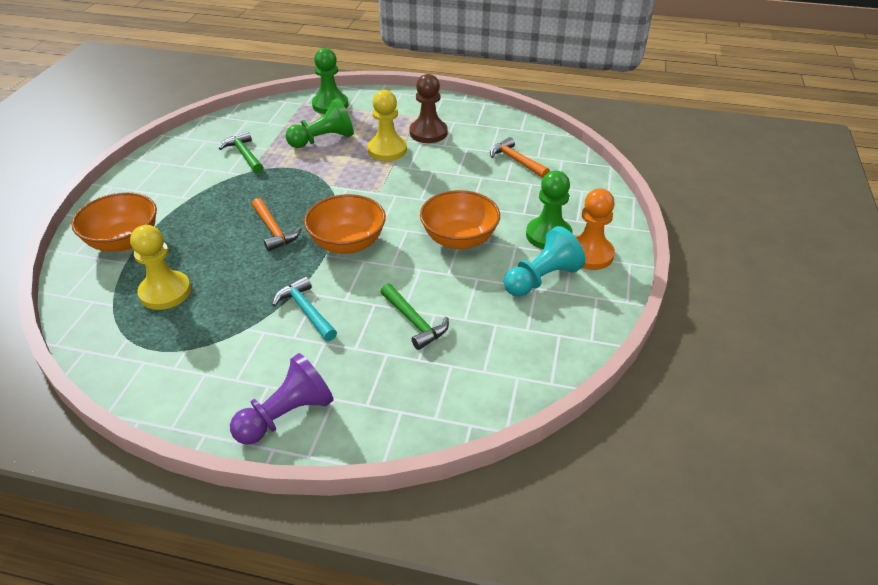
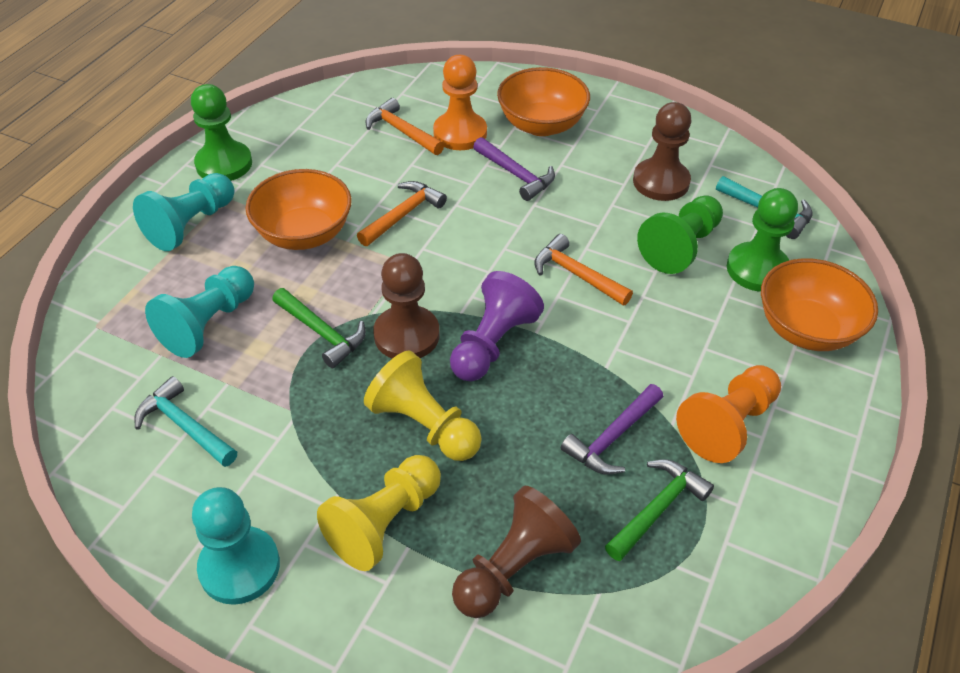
brown pawn: [410,74,448,143] = 1 -> [373,253,440,359] [452,486,581,618] [633,102,692,201] = 3
orange hammer: [252,198,302,251] [490,137,550,178] = 2 -> [357,181,447,246] [365,98,444,155] [534,234,633,306] = 3
orange pawn: [575,189,615,270] = 1 -> [433,55,487,150] [676,365,781,463] = 2
purple hammer: none = 0 -> [473,137,555,201] [561,384,663,475] = 2
turquoise hammer: [272,276,337,341] = 1 -> [134,376,237,467] [716,176,813,239] = 2
turquoise pawn: [504,226,586,297] = 1 -> [133,173,234,251] [145,266,254,358] [192,487,280,605] = 3

